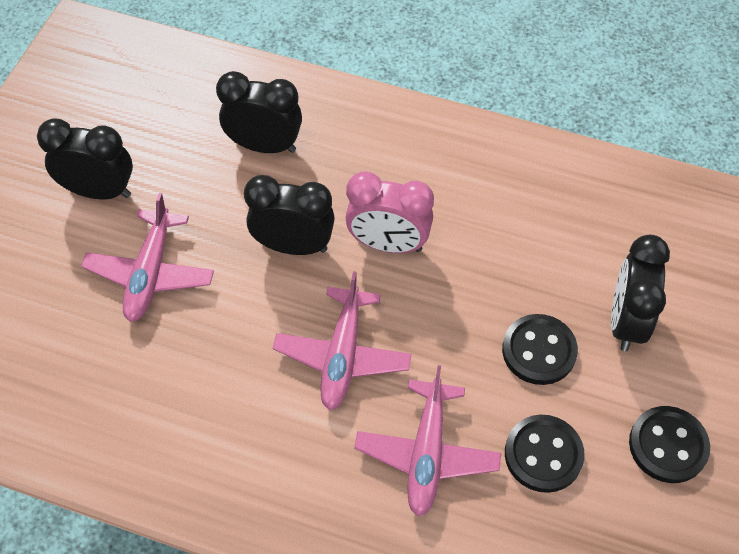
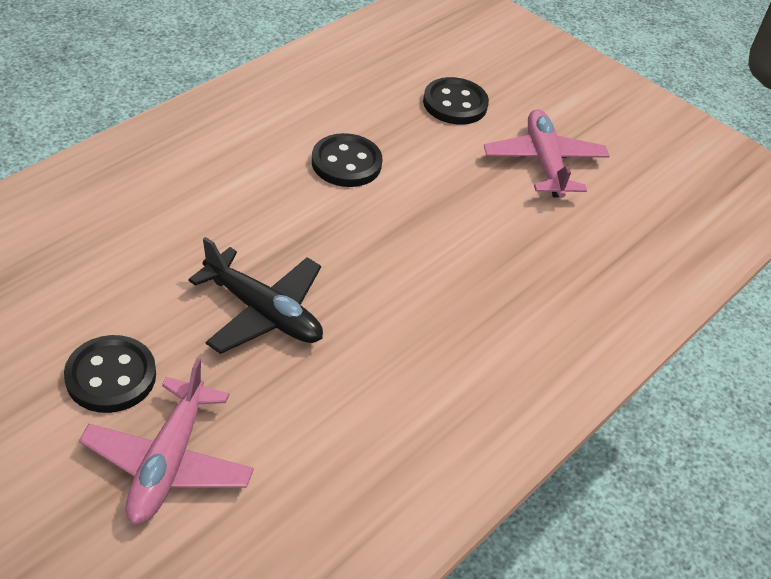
black clock: [37,118,133,200] [216,71,302,153] [244,175,335,255] [611,234,670,351] = 4 -> none = 0
black plane: none = 0 -> [188,237,323,354] = 1
pink clock: [345,172,434,253] = 1 -> none = 0
pink plane: [81,193,214,322] [273,271,412,410] [354,365,501,517] = 3 -> [79,358,254,525] [484,109,610,198] = 2

